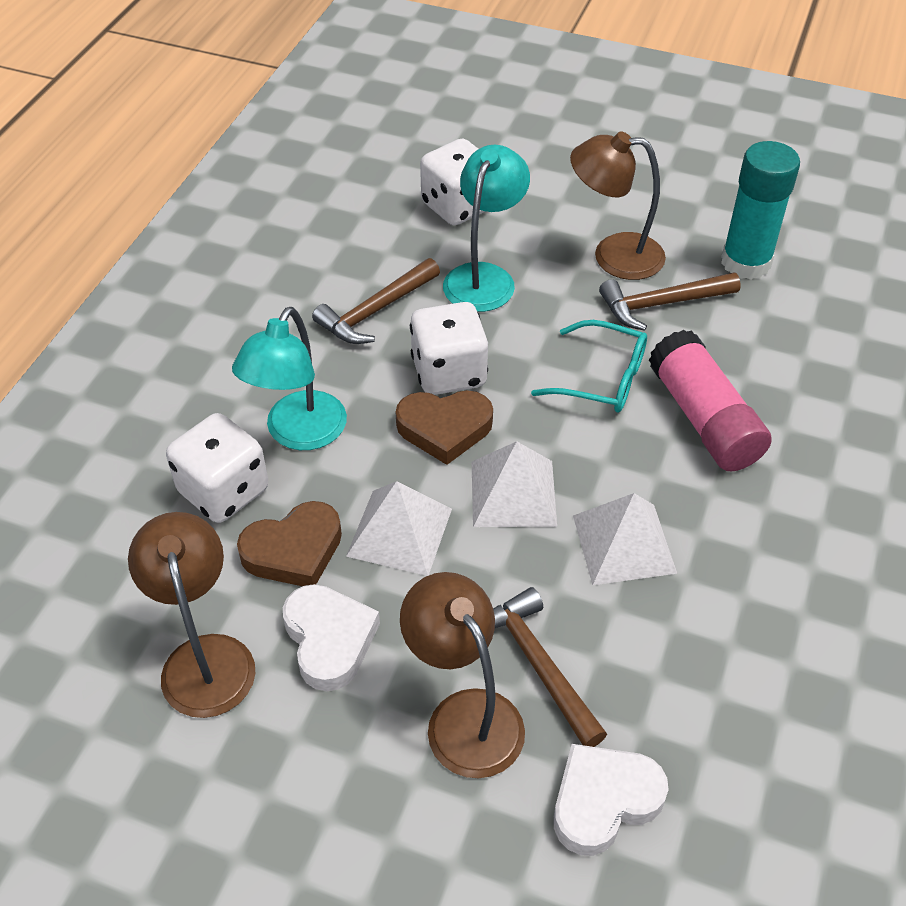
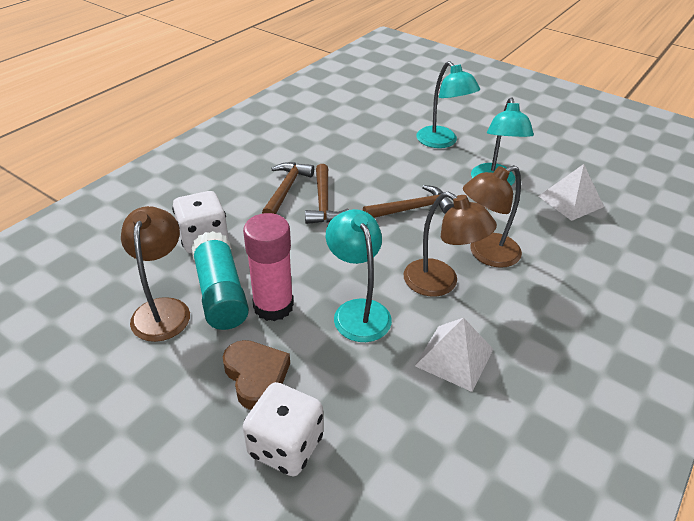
brown heart: [237,501,342,586] [396,390,493,465] = 2 -> [223,340,290,410] = 1
turquoise glasses: [531,320,647,412] = 1 -> none = 0
turquoise lamp: [232,307,347,450] [443,145,530,312] = 2 -> [326,209,392,342] [416,61,480,148] [471,97,534,185] = 3
white dice: [166,413,268,523] [410,302,488,395] [420,138,485,225] = 3 -> [172,191,228,253] [243,382,323,476] = 2
white heart: [283,584,380,691] [554,744,669,856] = 2 -> none = 0
white pyramid: [346,481,452,576] [472,441,557,527] [573,493,677,585] = 3 -> [415,318,493,392] [539,164,604,221] = 2

